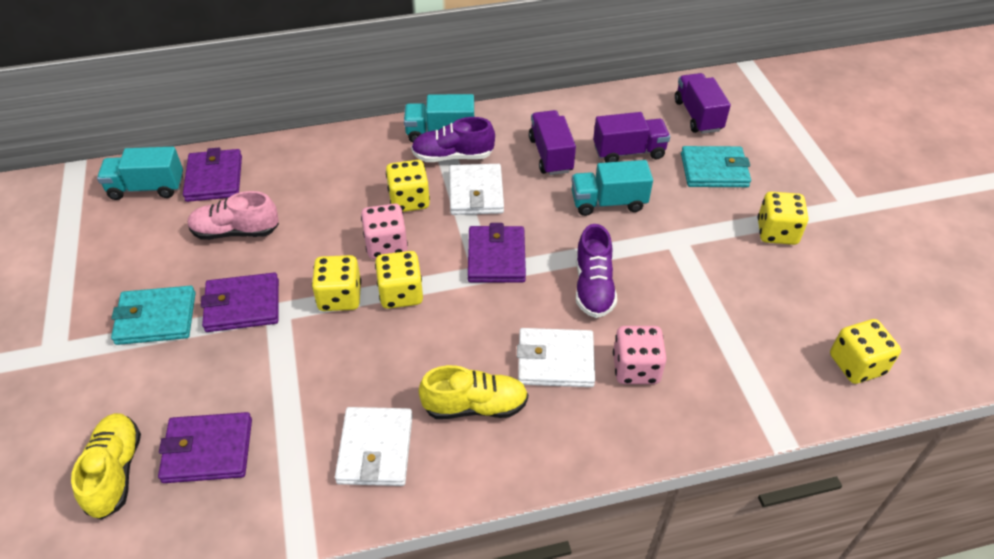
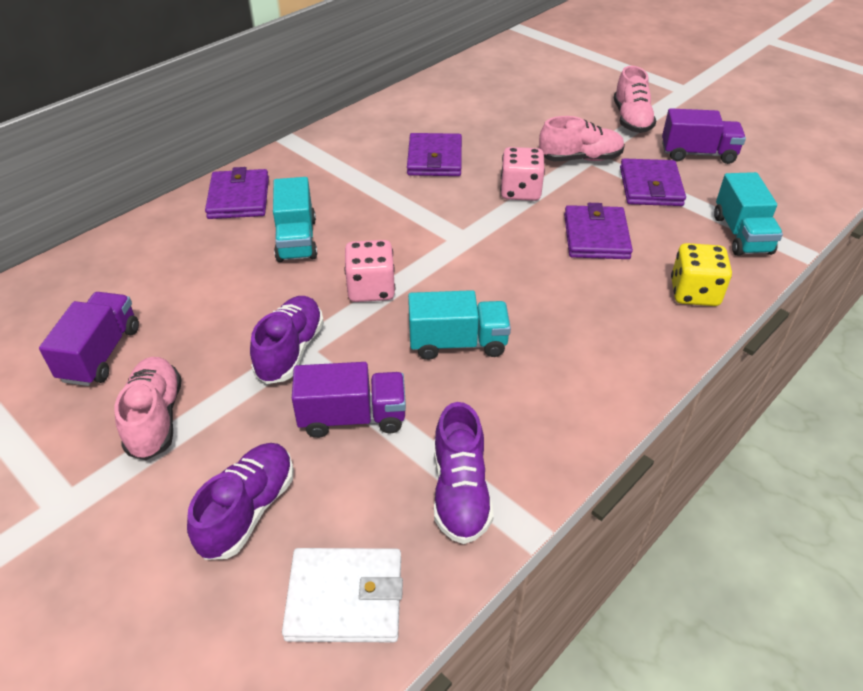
pink shoe: [187,191,279,240] = 1 -> [115,357,182,460] [539,116,625,161] [614,66,656,133] = 3
purple shoe: [411,117,495,162] [576,224,617,318] = 2 -> [187,443,294,560] [250,296,324,384] [434,402,494,544] = 3
turquoise wallet: [111,286,196,345] [681,146,751,187] = 2 -> none = 0
white wallet: [335,407,413,486] [449,164,504,215] [517,328,595,387] = 3 -> [282,548,403,642] = 1
yellow dice: [312,255,361,311] [375,251,423,309] [386,160,430,212] [758,192,808,245] [830,319,901,384] = 5 -> [671,243,732,306] = 1
yellow shoe: [71,413,141,520] [419,365,528,419] = 2 -> none = 0

